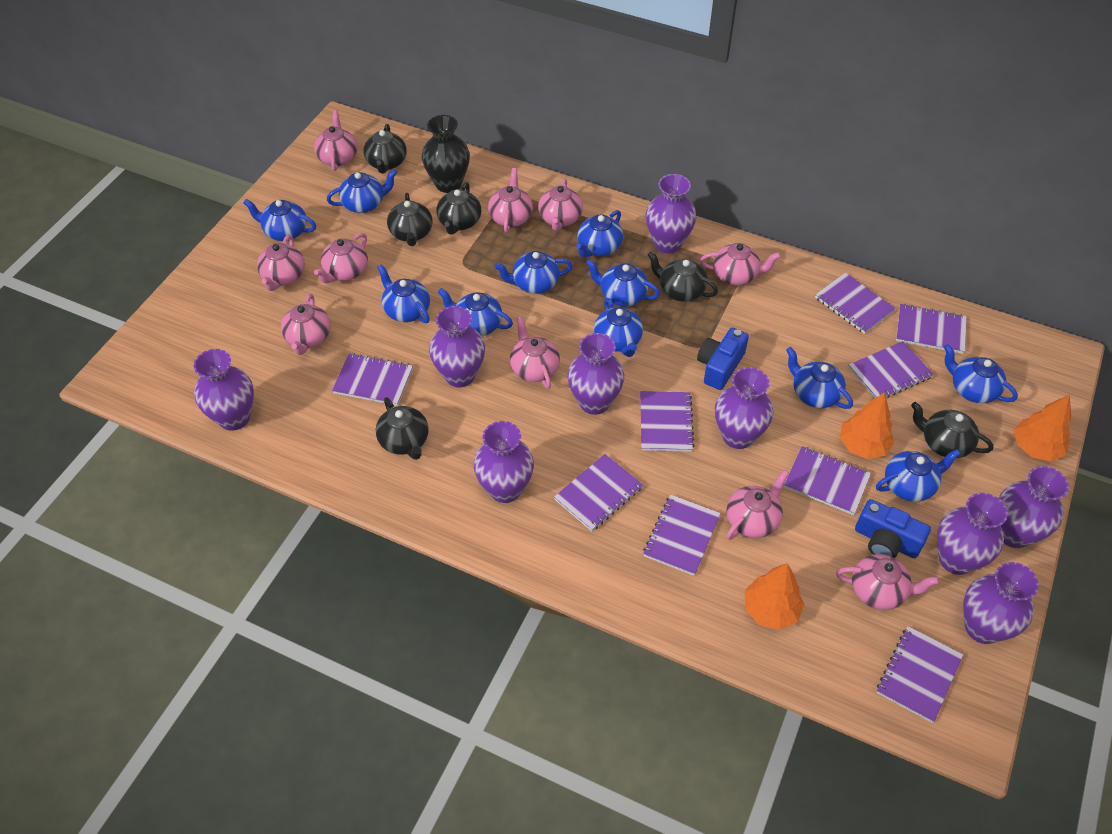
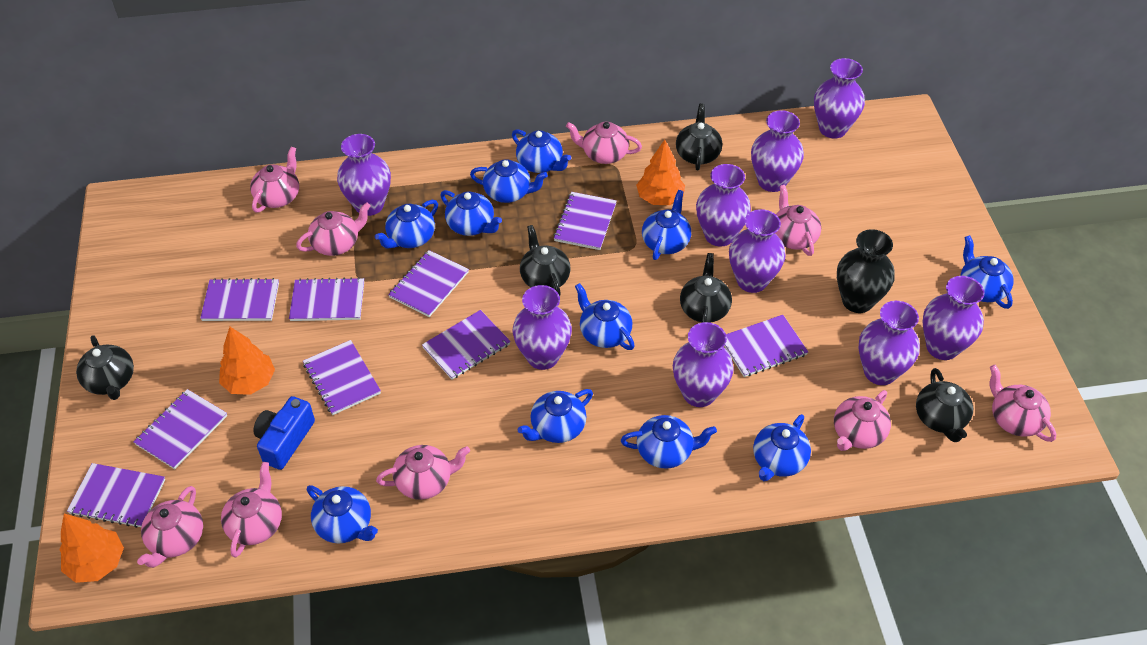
black teapot: [364,124,407,174] [376,397,429,460] [387,193,433,246] [436,182,481,235] [647,251,718,302] [911,402,993,458] = 6 -> [76,335,134,400] [520,225,570,296] [676,104,722,170] [680,253,732,323] [916,368,973,442] = 5
blue camera: [697,328,749,390] [855,499,931,558] = 2 -> [253,396,315,470] = 1
pink teapot: [257,235,305,291] [281,294,331,355] [314,110,357,171] [314,233,368,283] [488,168,533,233] [510,316,560,389] [538,178,583,231] [700,243,781,285] [726,470,789,540] [836,554,939,610] = 10 -> [137,486,203,568] [221,462,282,558] [250,147,299,213] [296,202,371,256] [376,445,470,500] [566,122,642,164] [775,185,821,256] [834,390,891,451] [989,365,1056,442] = 9

